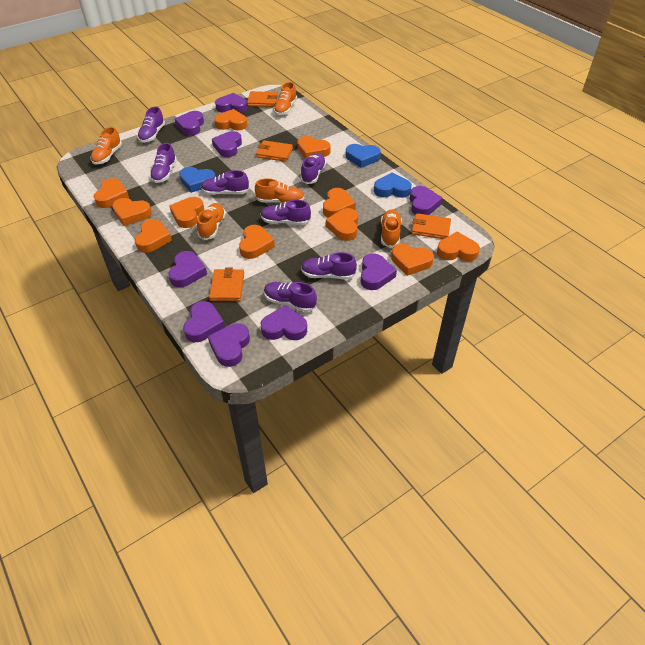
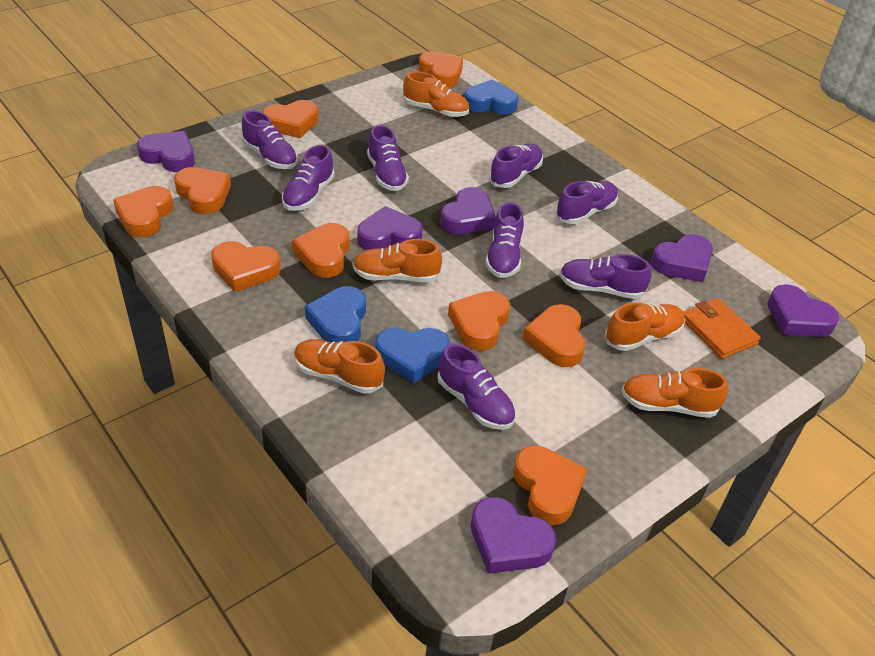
orange heart: [94,178,129,208] [112,198,152,226] [135,219,172,253] [169,197,204,228] [214,109,247,130] [239,225,275,259] [298,136,330,159] [323,188,356,218] [326,208,359,241] [391,244,434,276] [437,232,480,261] = 11 -> [113,186,173,237] [174,167,231,214] [211,241,281,292] [262,100,318,138] [292,223,349,278] [419,51,463,88] [448,291,510,351] [513,445,588,525] [522,304,586,367] = 9
orange wallet: [209,268,244,301] [247,91,278,107] [256,140,293,162] [412,213,451,239] = 4 -> [683,298,761,359] = 1
purple heart: [168,251,207,287] [175,111,204,135] [183,301,225,342] [208,323,250,367] [212,131,242,157] [215,93,247,113] [261,305,307,340] [361,253,397,290] [410,186,443,215] = 9 -> [137,131,195,172] [358,206,423,250] [440,187,496,234] [471,497,556,574] [651,234,713,282] [768,284,839,337] = 6
purple shoe: [137,107,165,142] [150,143,177,183] [201,170,249,195] [261,200,311,225] [264,282,317,312] [300,153,326,184] [301,252,357,280] = 7 -> [242,110,298,169] [282,145,335,211] [367,125,409,191] [437,344,516,430] [485,202,524,278] [489,144,543,188] [555,181,618,224] [560,254,651,299] = 8

